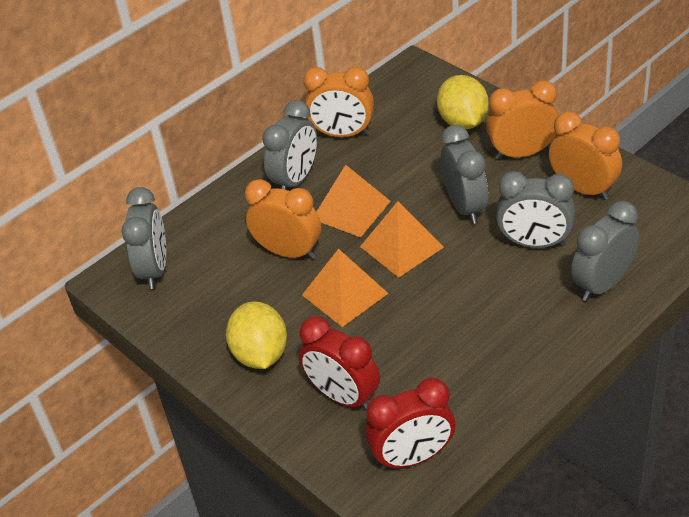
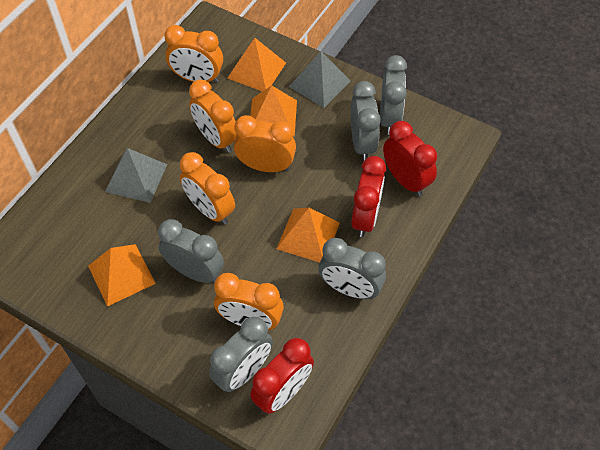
grey pyramid: none = 0 -> [105,148,167,203] [289,52,351,108] = 2
orange clock: [245,179,321,259] [303,67,374,137] [486,80,558,159] [549,112,622,200] = 4 -> [164,25,223,83] [180,152,235,225] [189,80,237,153] [214,273,284,330] [234,115,296,172] = 5
orange pyramid: [302,249,389,327] [316,165,391,237] [360,201,444,278] = 3 -> [88,244,156,307] [228,38,286,92] [250,85,297,136] [276,208,340,263] = 4
red clock: [299,316,380,411] [365,377,455,470] = 2 -> [250,338,314,414] [351,156,386,237] [383,121,437,196] = 3
yellow lemon: [226,301,287,369] [437,75,489,129] = 2 -> none = 0

